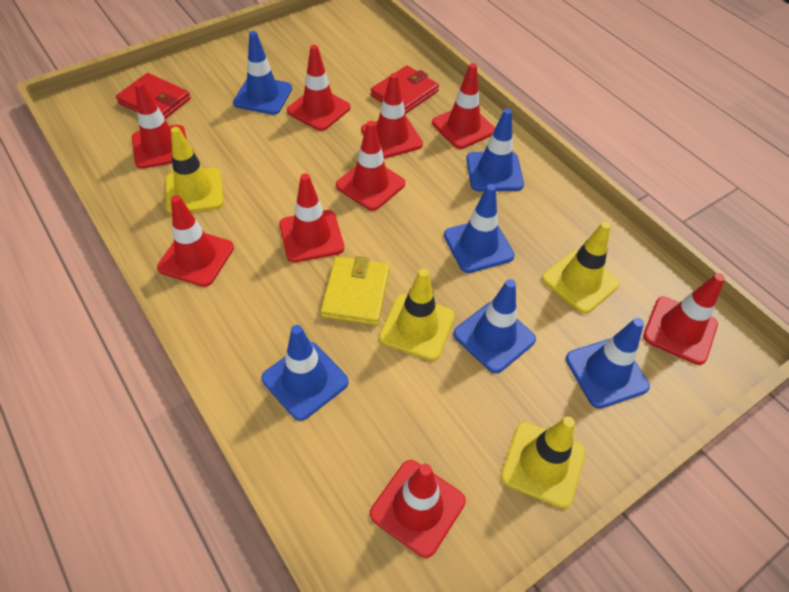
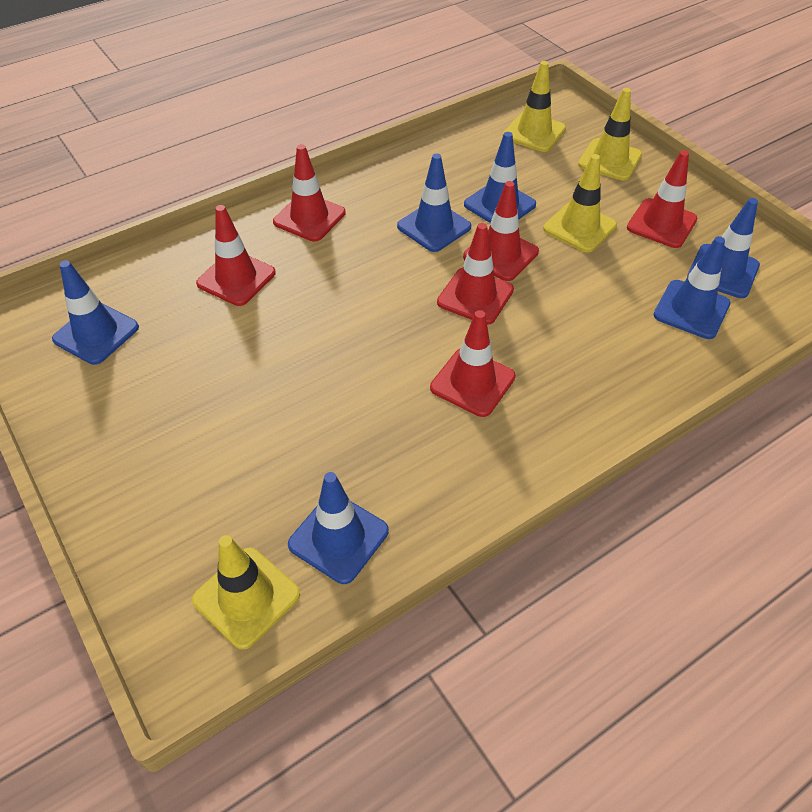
red traffic cone: [132,82,187,169] [157,195,234,287] [279,173,344,263] [287,45,351,131] [336,121,405,211] [361,73,423,159] [370,460,466,558] [432,63,495,149] [643,273,725,365] = 9 -> [196,205,276,306] [273,144,346,242] [430,310,516,417] [437,223,514,325] [463,181,539,281] [627,150,697,248] = 6
red wallet: [116,73,191,119] [371,65,439,114] = 2 -> none = 0
yellow wallet: [321,256,390,326] = 1 -> none = 0

